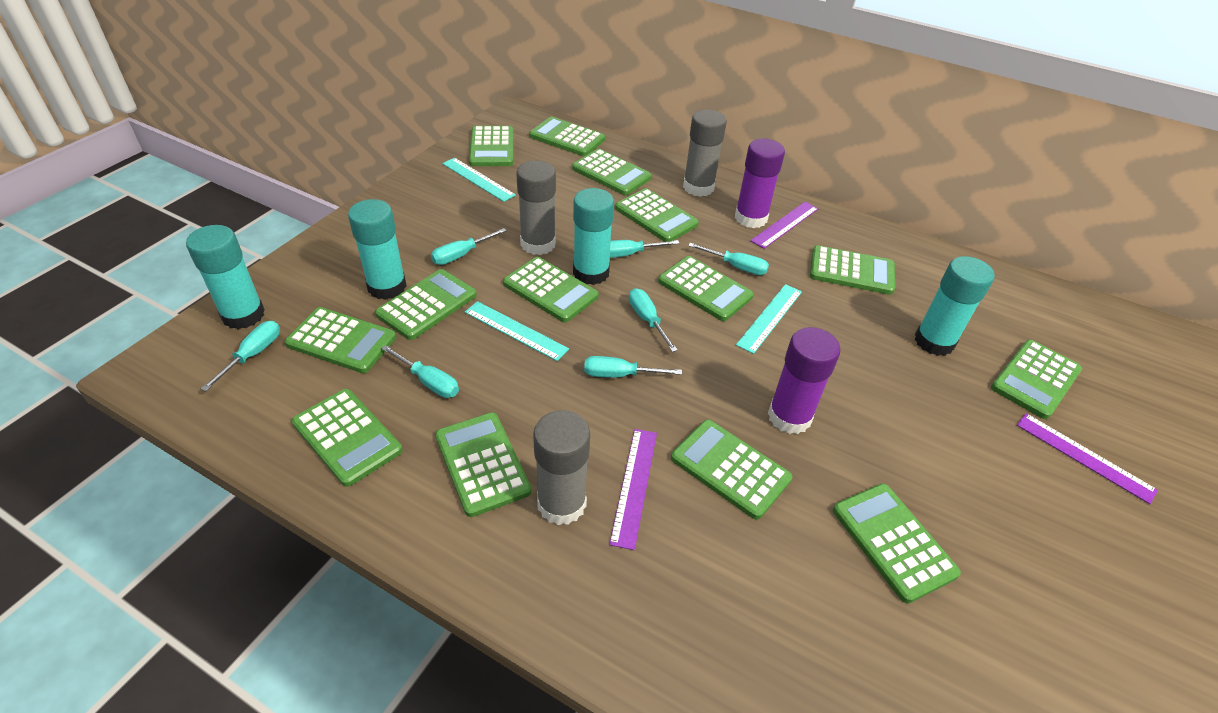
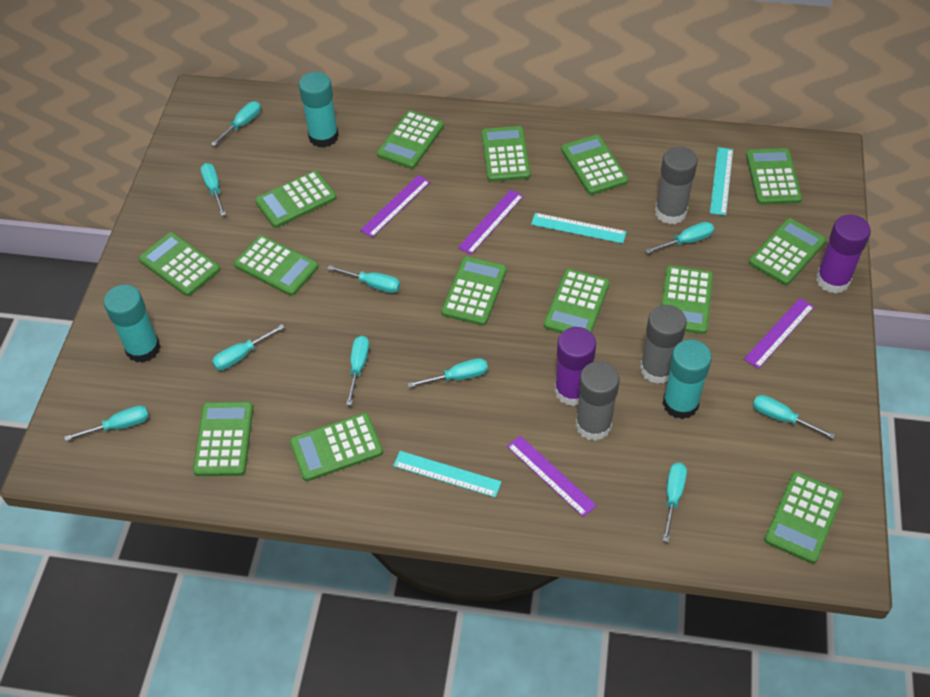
purple ruler: [609,429,657,550] [750,202,819,249] [1017,413,1158,504] = 3 -> [360,175,430,238] [458,190,524,255] [507,436,597,517] [744,298,814,369] = 4
turquoise glue stick: [186,225,265,329] [348,199,407,300] [573,188,614,285] [914,256,994,356] = 4 -> [104,285,160,363] [299,72,339,148] [663,340,712,419] = 3
turquoise screwdriver: [201,321,280,391] [381,345,459,398] [431,228,507,265] [584,356,682,378] [610,240,679,258] [629,288,678,352] [688,243,769,275] = 7 -> [64,405,149,441] [200,163,226,216] [211,101,261,146] [212,324,285,370] [327,265,400,293] [346,336,369,406] [408,358,488,388] [645,222,714,254] [663,463,687,542] [753,395,835,439] = 10

